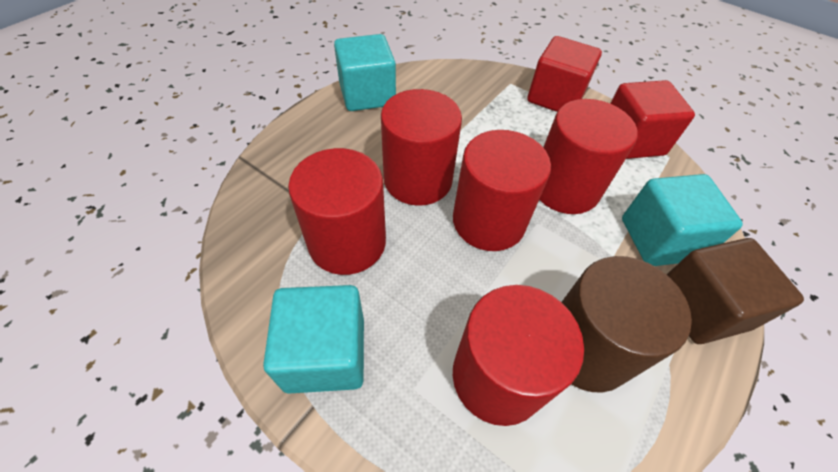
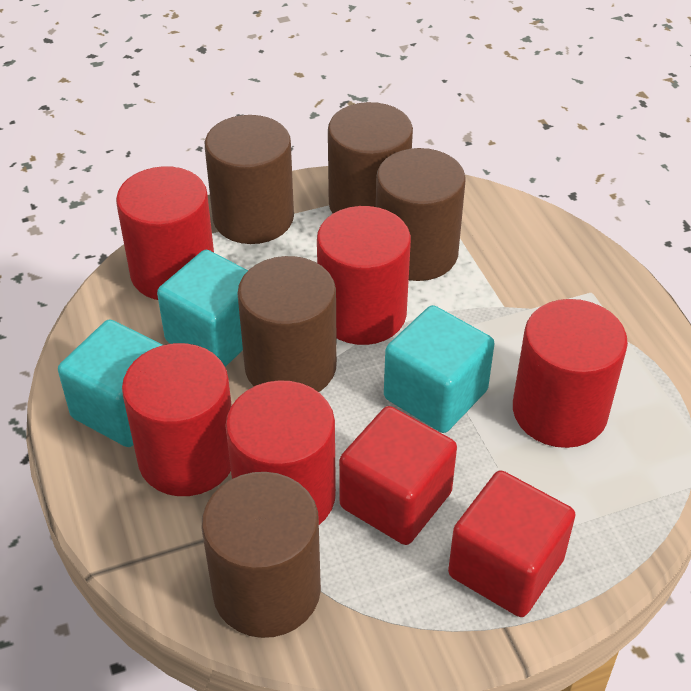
brown cube: [666,238,804,344] = 1 -> none = 0
brown cylinder: [562,256,692,393] = 1 -> [202,472,321,638] [205,115,294,244] [237,256,337,392] [328,102,413,213] [376,148,466,281] = 5

